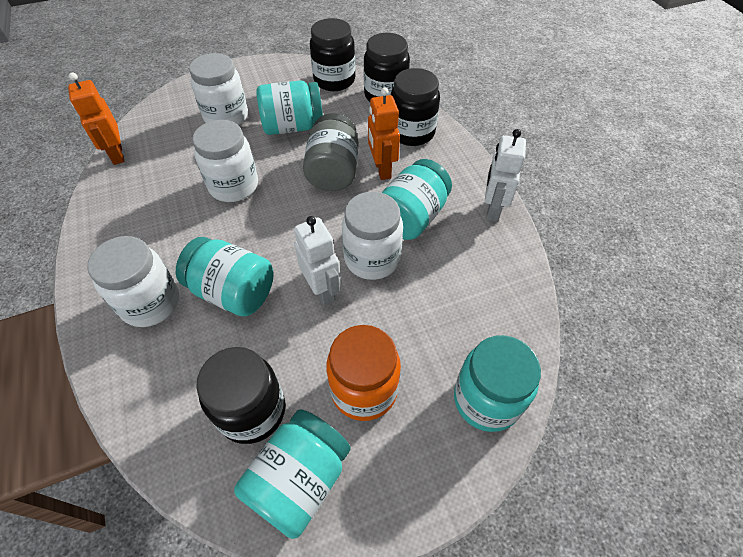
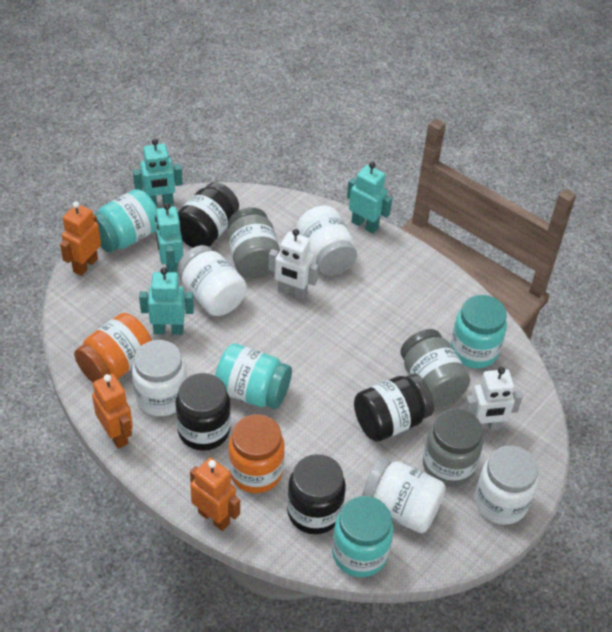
grey jar: [303,113,358,191] = 1 -> [228,207,280,278] [400,329,470,406] [423,409,483,487] = 3
orange jar: [326,325,401,421] = 1 -> [74,313,152,383] [228,414,285,493] = 2
orange robot: [68,72,125,165] [368,87,400,180] = 2 -> [60,201,101,276] [92,374,133,448] [190,458,240,531] = 3
turquoise jar: [176,237,274,317] [234,409,351,539] [256,80,323,135] [382,159,452,240] [454,335,541,432] = 5 -> [94,189,157,253] [215,344,292,409] [332,496,393,577] [450,295,507,368] = 4
turquoise robot: none = 0 -> [133,139,183,207] [139,268,194,335] [155,203,183,273] [347,162,392,234] = 4
white jar: [87,236,179,327] [189,53,248,126] [192,120,258,202] [342,192,403,280] = 4 -> [132,340,187,416] [177,245,247,316] [296,206,357,276] [362,458,445,533] [475,446,538,525] = 5

